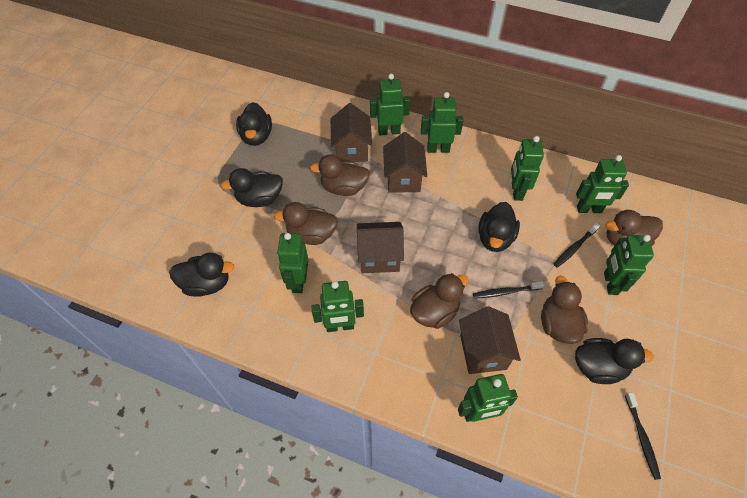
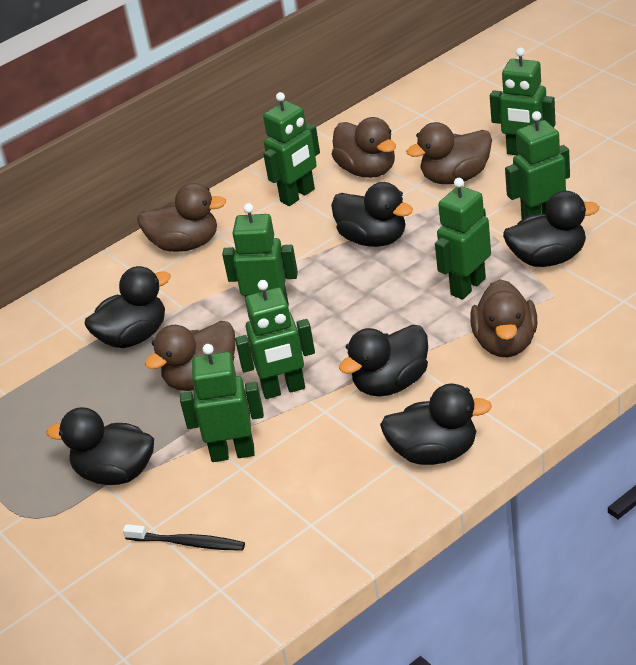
black duck: [169,253,234,297] [221,168,283,207] [236,102,272,146] [478,202,520,252] [575,338,654,384] = 5 -> [47,407,154,485] [85,266,171,348] [331,182,413,247] [339,325,428,396] [380,384,492,465] [503,191,599,267] = 6
black toothbrush: [473,281,544,299] [553,223,600,268] [625,392,661,480] = 3 -> [123,524,245,551] = 1
brown house: [331,103,372,162] [357,222,404,273] [383,132,427,193] [459,306,521,374] = 4 -> none = 0
green robot: [277,233,308,293] [311,281,364,332] [370,74,410,136] [421,92,464,153] [458,374,518,422] [511,136,544,201] [576,155,629,213] [604,235,654,295] = 8 -> [180,344,264,462] [222,203,298,306] [235,280,315,399] [263,92,320,206] [435,178,491,300] [490,47,556,155] [505,111,570,219] = 7

